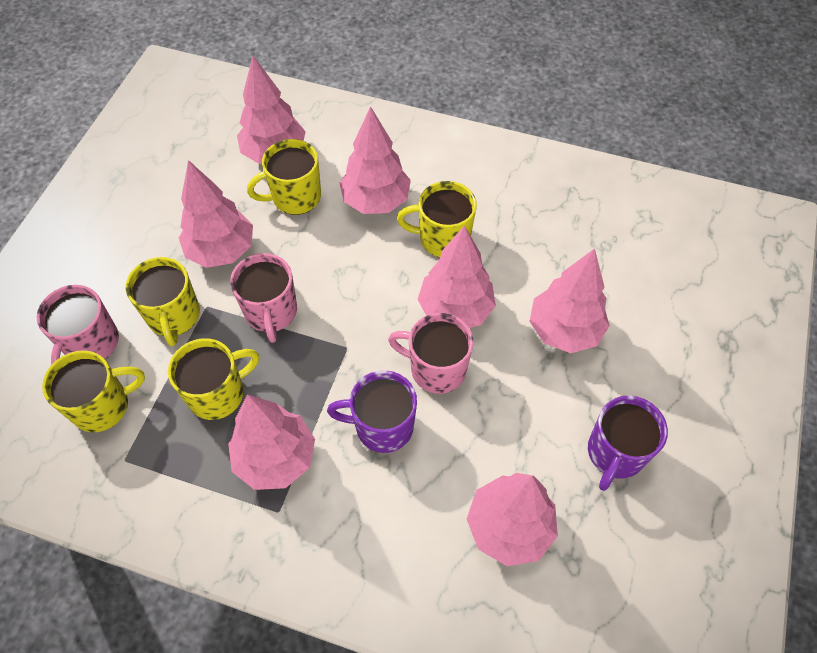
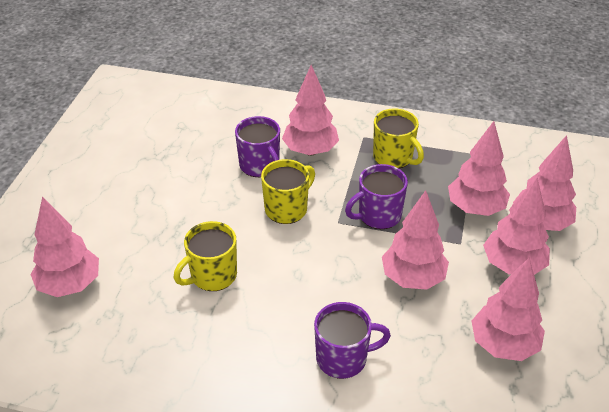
pink mug: [37,285,119,365] [230,253,297,343] [388,313,473,394] = 3 -> none = 0
purple mug: [327,370,417,453] [588,396,668,491] = 2 -> [235,116,280,177] [314,302,391,379] [345,164,408,229] = 3
yellow mug: [42,350,145,432] [126,257,200,346] [168,338,259,420] [247,139,321,215] [397,181,477,257] = 5 -> [174,221,237,291] [261,159,315,224] [373,108,424,168] = 3

